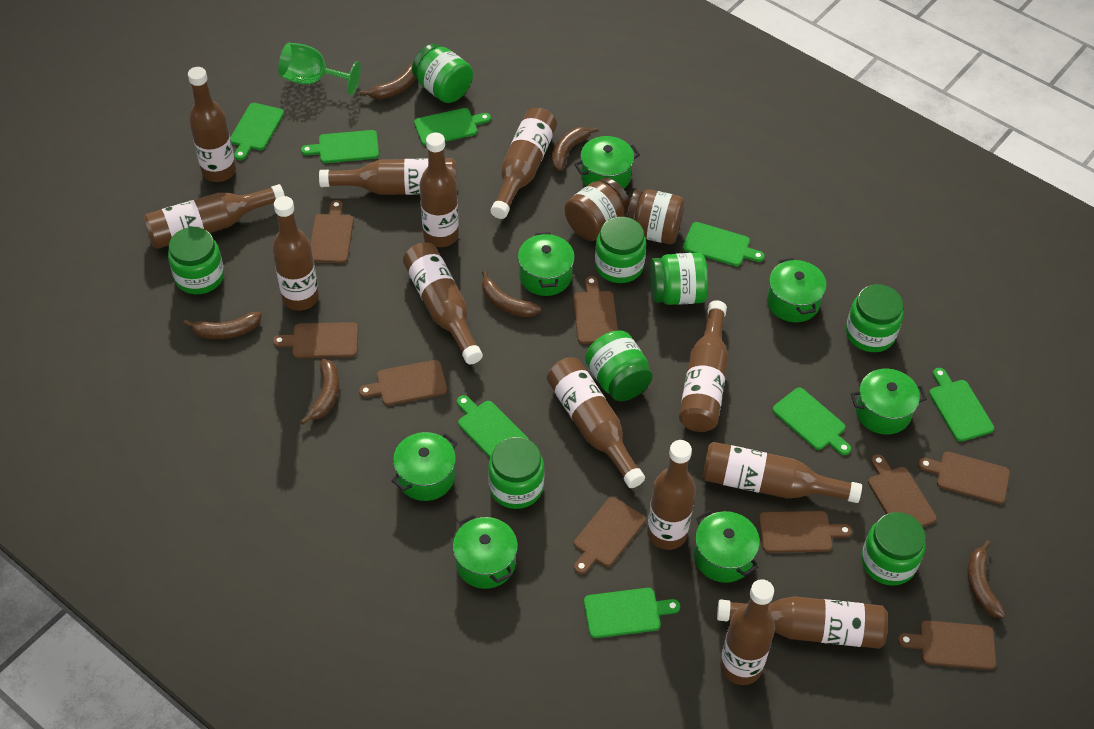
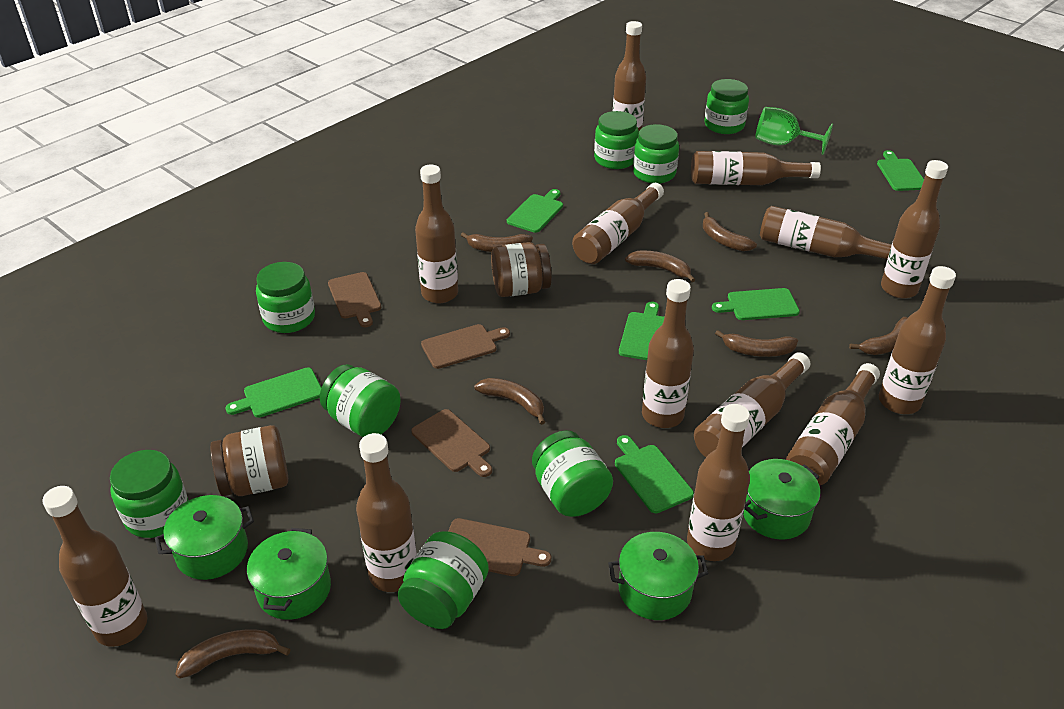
brown banana: [183,312,262,339] [301,359,339,424] [360,63,416,99] [482,270,541,317] [551,127,599,171] [967,540,1005,618] = 6 -> [175,629,290,679] [461,232,533,252] [474,378,545,425] [625,251,695,282] [703,212,757,251] [715,330,798,357] [849,317,908,355] = 7
brown cutting board: [273,322,358,358] [310,200,354,263] [359,360,447,405] [573,276,618,344] [574,497,646,574] [759,511,852,553] [868,454,937,527] [898,620,996,670] [918,451,1010,504] = 9 -> [328,272,381,327] [412,409,492,477] [421,324,510,369] [448,518,551,576] = 4
green cutting board: [230,103,284,160] [301,130,379,163] [414,108,491,146] [457,395,529,458] [584,588,680,638] [683,222,765,266] [772,387,851,455] [929,368,994,442] = 8 -> [225,367,322,418] [507,189,563,233] [615,435,694,513] [619,302,664,360] [712,288,800,320] [877,150,924,191] = 6
green pot: [391,432,457,501] [453,515,518,589] [518,232,575,296] [574,136,640,189] [694,510,760,583] [767,258,827,322] [851,369,927,435] = 7 -> [155,495,254,580] [247,528,331,620] [608,532,708,620] [743,459,820,540] = 4

